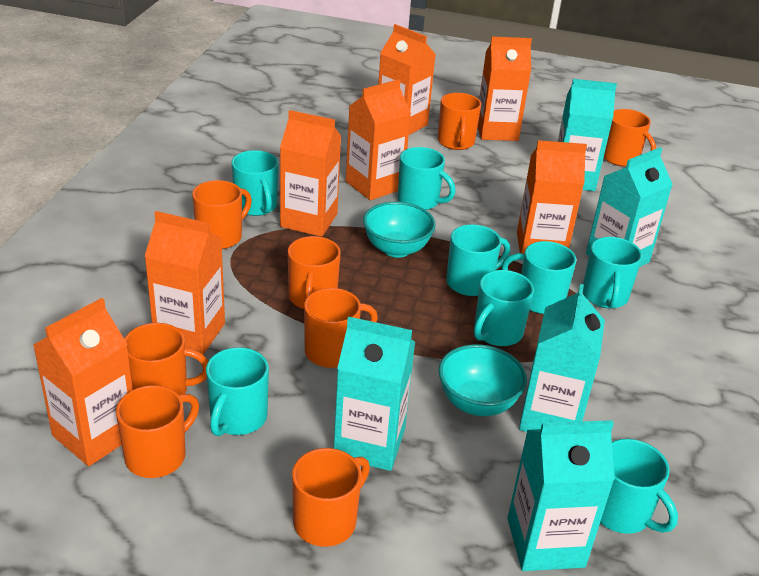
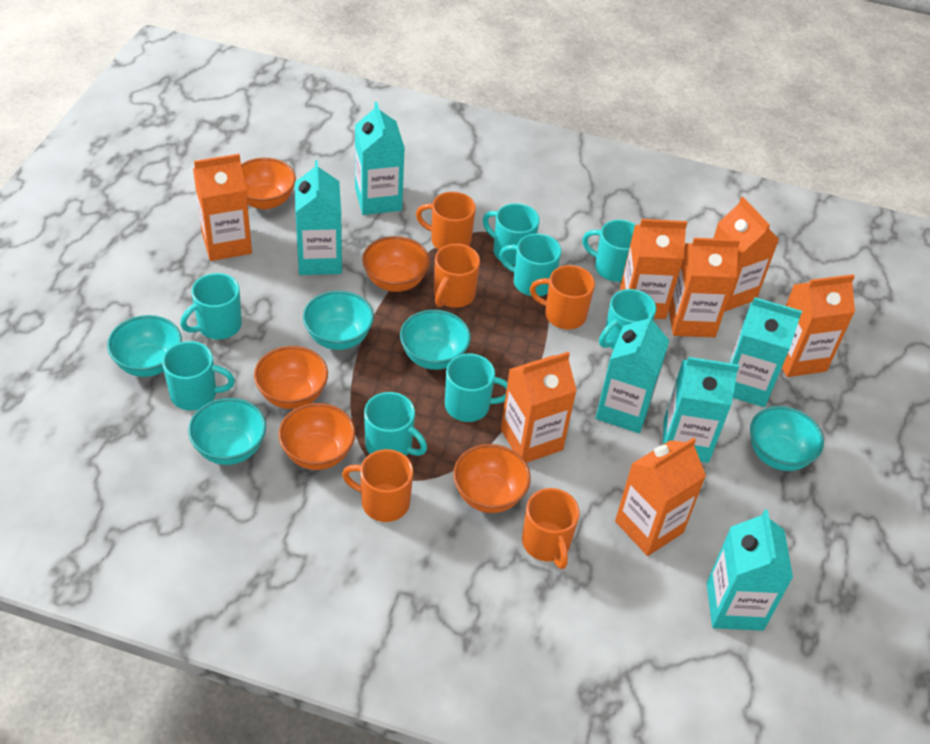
orange bowl: none = 0 -> [241,158,296,210] [254,346,328,409] [278,403,355,470] [362,236,430,292] [453,444,531,513] = 5
orange mug: [116,385,199,478] [125,323,209,395] [192,180,252,249] [288,236,341,309] [292,448,370,547] [304,288,378,368] [438,93,481,150] [604,109,656,167] = 8 -> [342,449,413,522] [416,192,476,250] [434,244,480,308] [522,488,580,569] [530,265,595,329] = 5
turquoise bowl: [363,202,436,258] [439,344,527,416] = 2 -> [107,315,182,377] [188,398,266,465] [303,291,374,350] [400,310,471,370] [750,406,824,471] = 5
turquoise carton: [334,317,415,471] [507,420,615,571] [519,284,605,432] [558,79,617,191] [586,147,673,267] = 5 -> [295,160,342,275] [355,102,405,215] [596,312,670,433] [663,357,739,463] [707,510,793,631] [729,297,802,407] = 6

